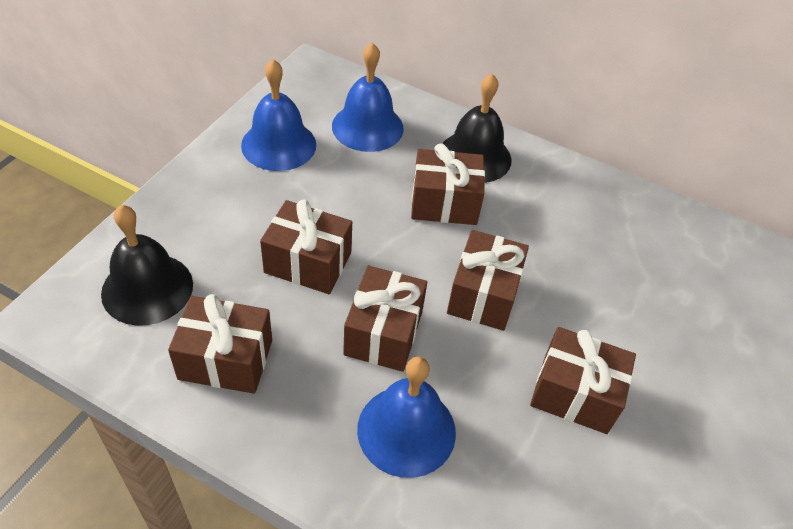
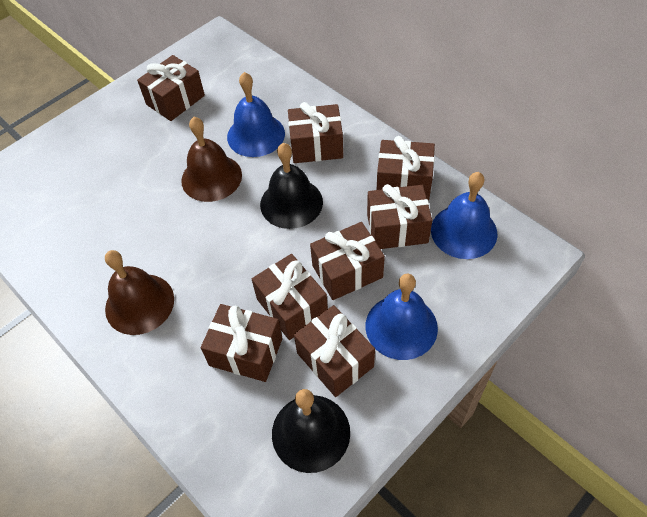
brown bell: none = 0 -> [105,250,174,335] [181,117,242,202] = 2
brown gift: [168,294,272,394] [260,199,352,294] [343,266,427,372] [411,144,485,225] [447,230,529,331] [530,327,636,434] = 6 -> [137,55,205,121] [201,304,283,382] [252,254,328,340] [288,102,343,163] [294,305,375,397] [310,222,385,300] [367,184,432,249] [377,136,435,200] = 8

